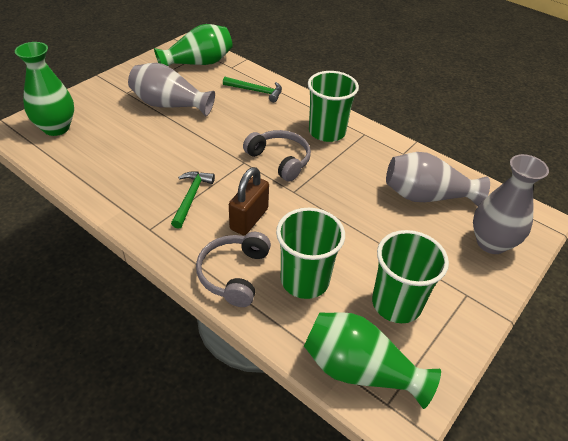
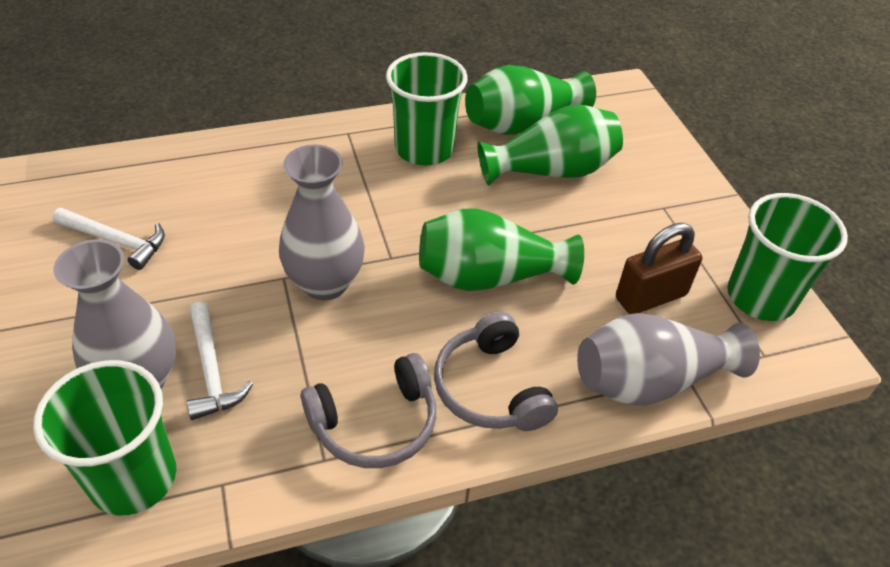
green hammer: [171,171,215,229] [223,77,282,102] = 2 -> none = 0
white hammer: none = 0 -> [52,208,165,270] [187,302,253,420] = 2

